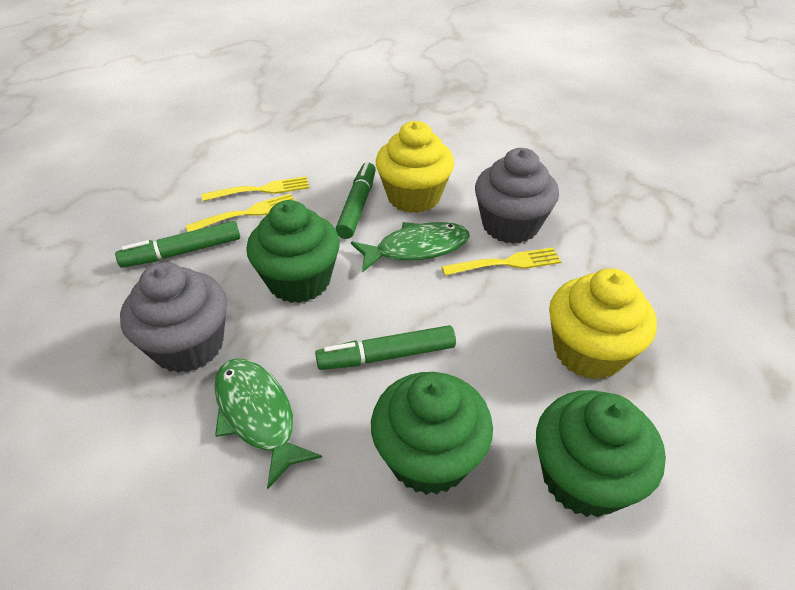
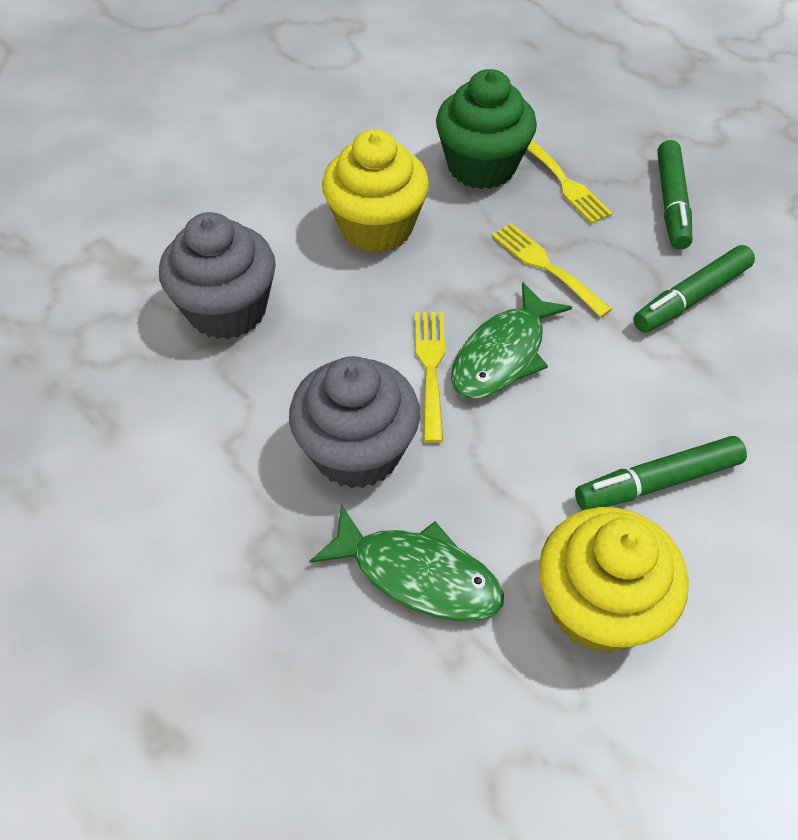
green cupcake: [246,200,340,303] [371,372,493,495] [536,390,666,517] = 3 -> [436,69,537,189] = 1

